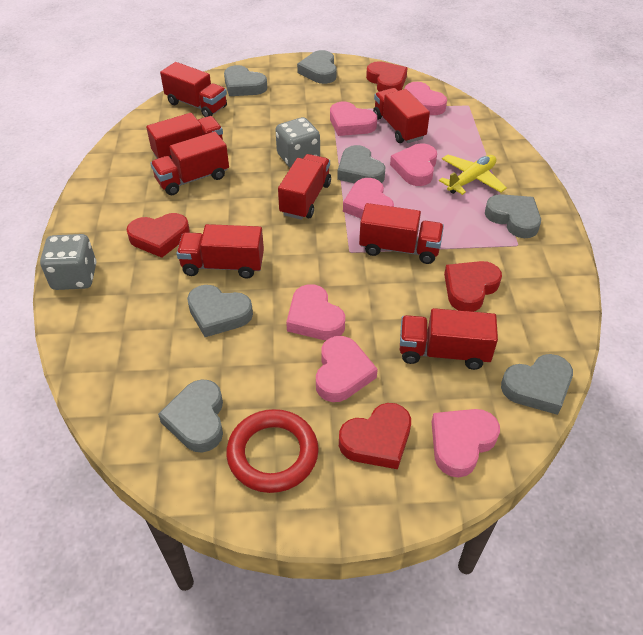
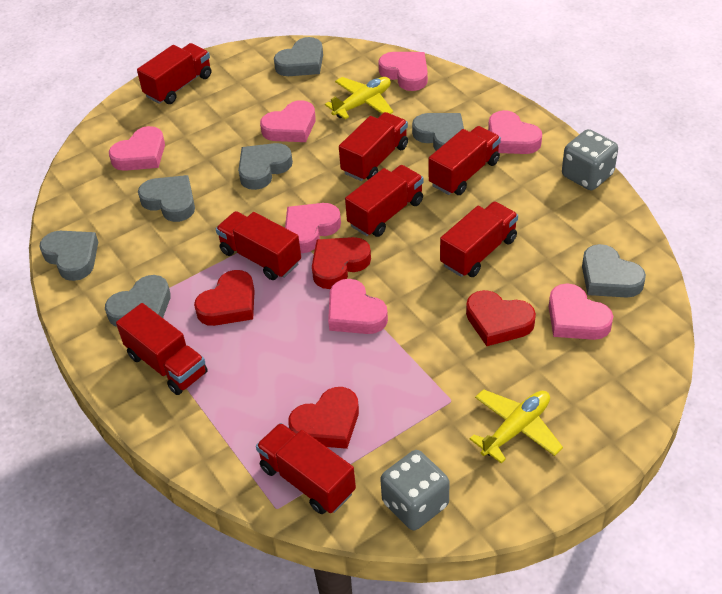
red ring: [226,409,319,493] = 1 -> none = 0
yellow plane: [439,155,507,195] = 1 -> [325,77,393,119] [470,389,563,464] = 2

